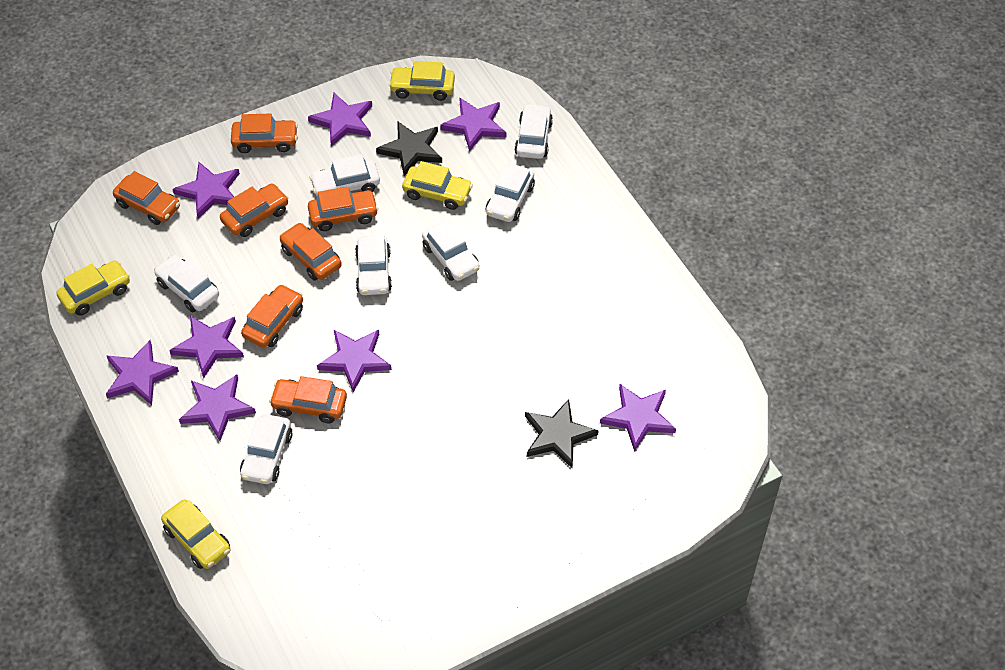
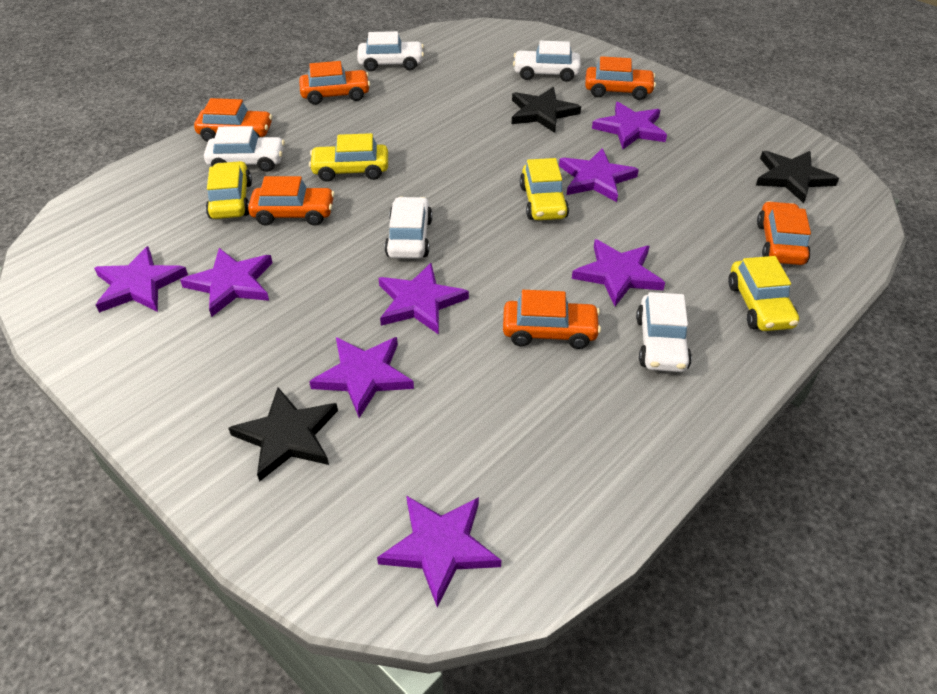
black star: [376,122,442,176] [525,399,599,468] = 2 -> [229,387,338,482] [512,87,581,133] [756,151,839,203] = 3
orange car: [113,171,180,225] [220,183,289,237] [231,113,298,153] [241,284,303,348] [269,376,347,423] [280,223,342,281] [308,187,378,231] = 7 -> [194,98,272,142] [248,176,335,226] [299,61,370,105] [503,290,601,349] [585,56,656,100] [757,201,811,265] = 6
white car: [154,255,219,312] [240,414,293,484] [309,154,380,196] [355,235,392,295] [422,221,480,281] [486,163,535,222] [514,103,553,159] = 7 -> [204,126,285,172] [357,31,424,71] [385,197,432,259] [513,41,581,82] [636,292,692,372] = 5

